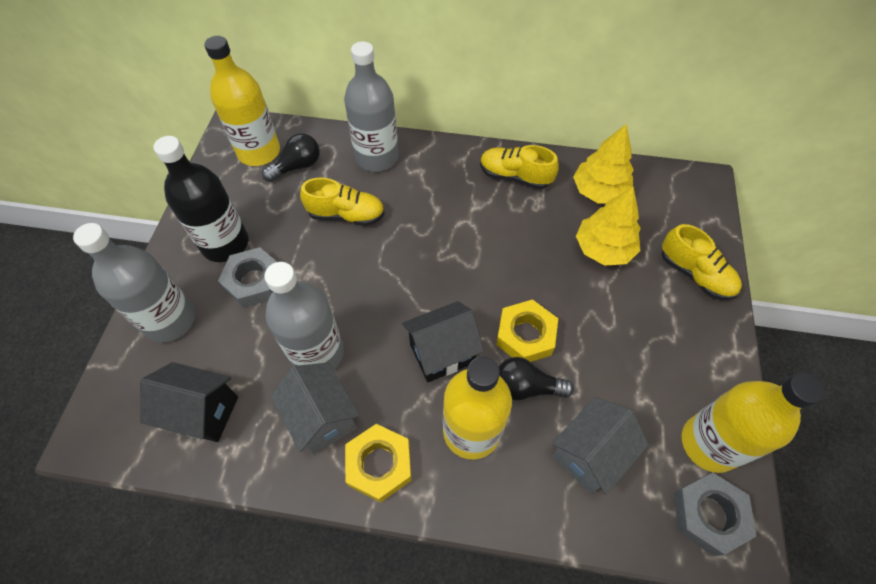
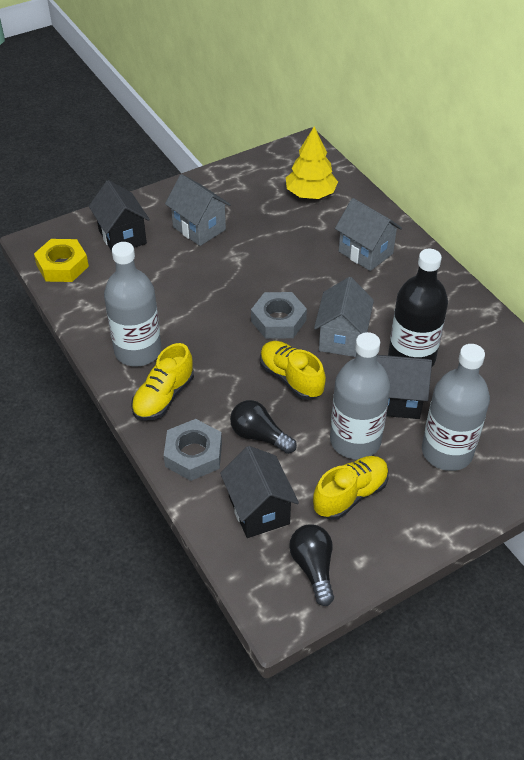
black house: [140,362,238,442] [402,301,484,382] = 2 -> [89,180,150,251] [220,446,299,538] [376,355,432,419] = 3
grey house: [271,363,360,455] [552,397,649,495] = 2 -> [165,174,231,246] [314,277,374,357] [335,198,402,271] = 3
yellow bottle: [204,36,280,166] [443,356,512,460] [682,372,824,473] = 3 -> none = 0
yellow nut: [345,424,412,502] [496,299,558,362] = 2 -> [34,239,89,282] = 1
yellow tree: [573,125,634,203] [576,187,641,266] = 2 -> [286,126,338,199] = 1

